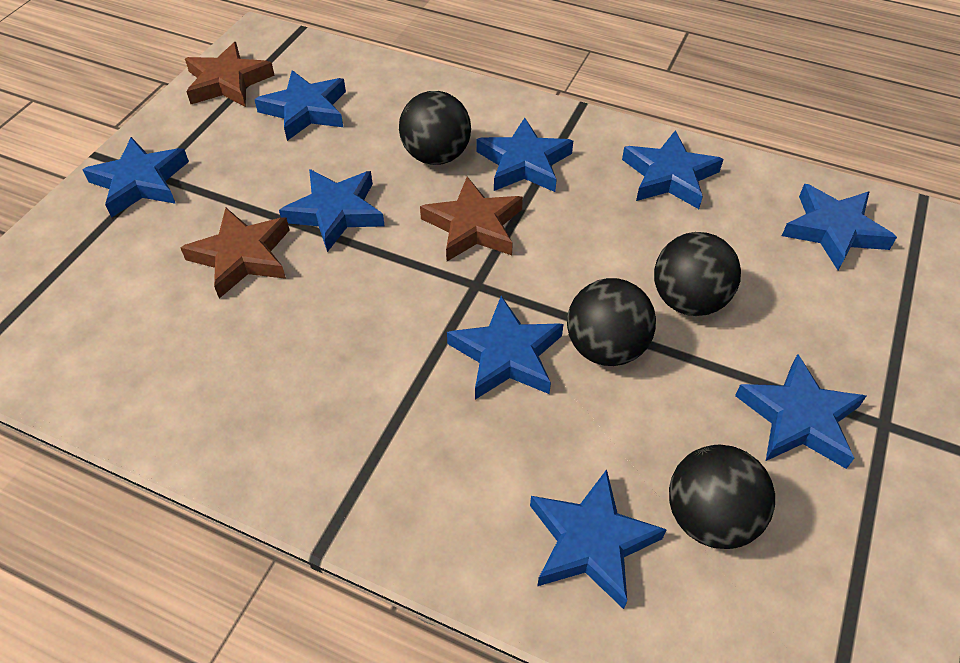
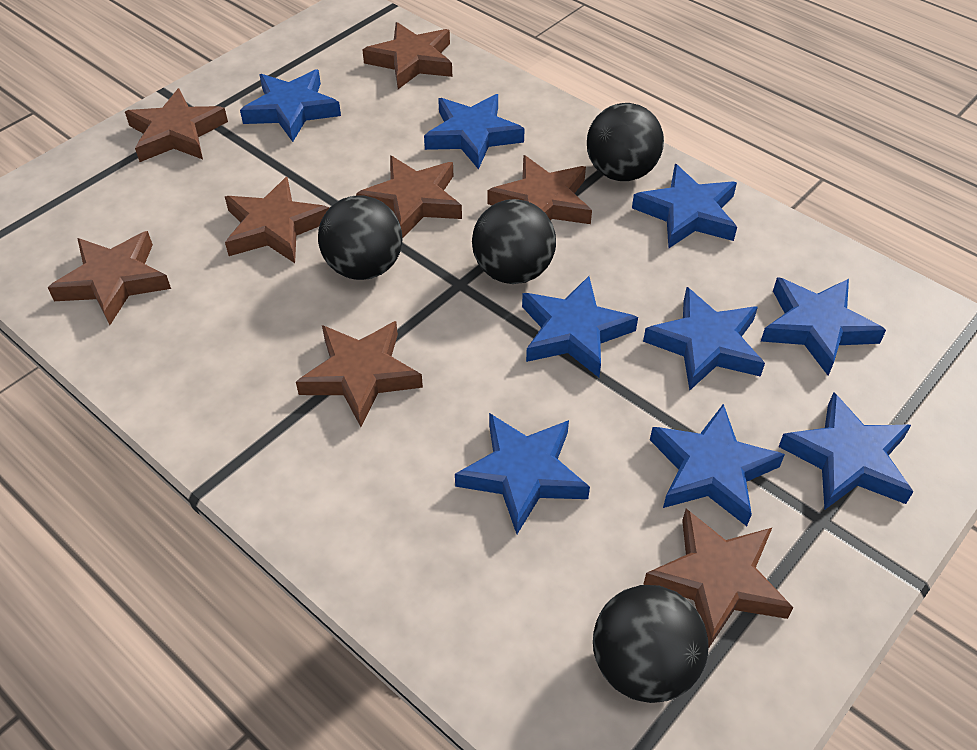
brown star: [180,208,290,298] [185,42,275,107] [420,177,523,261] = 3 -> [48,231,171,325] [125,88,228,162] [225,177,329,263] [296,321,423,427] [356,156,462,238] [362,22,452,89] [488,155,592,224] [643,509,794,649] = 8

